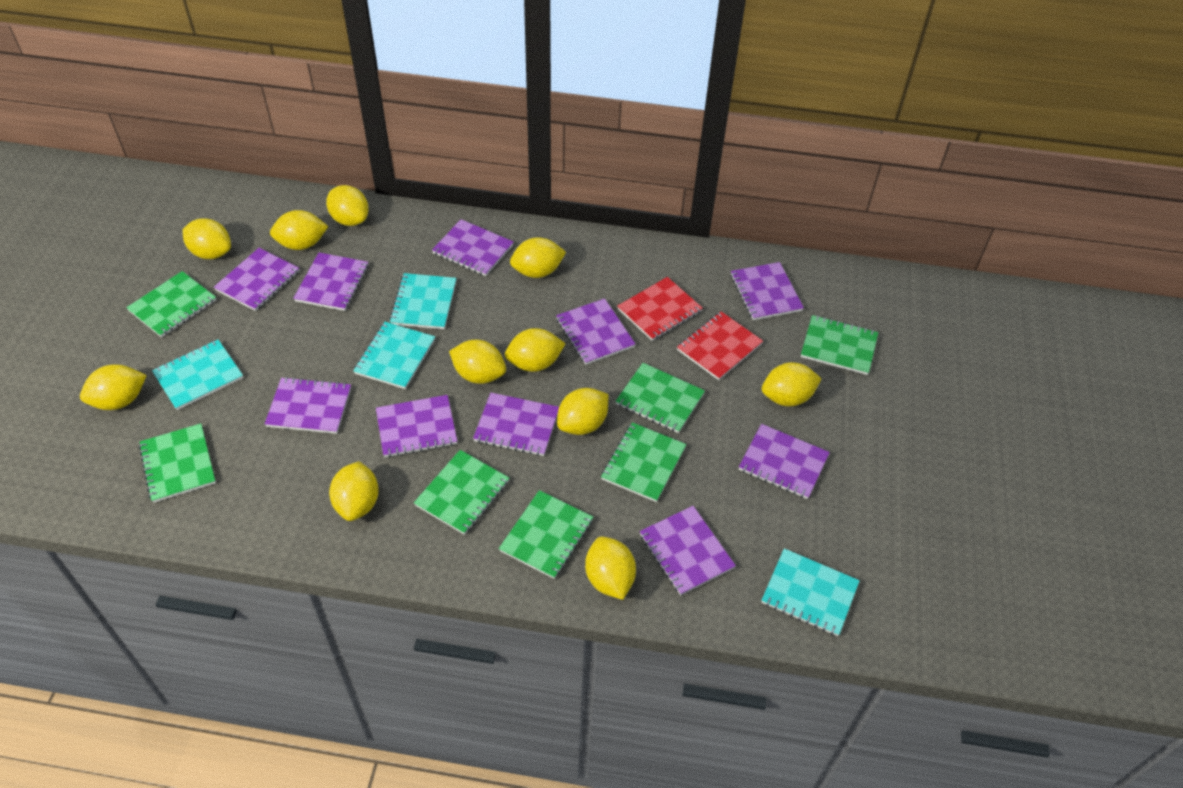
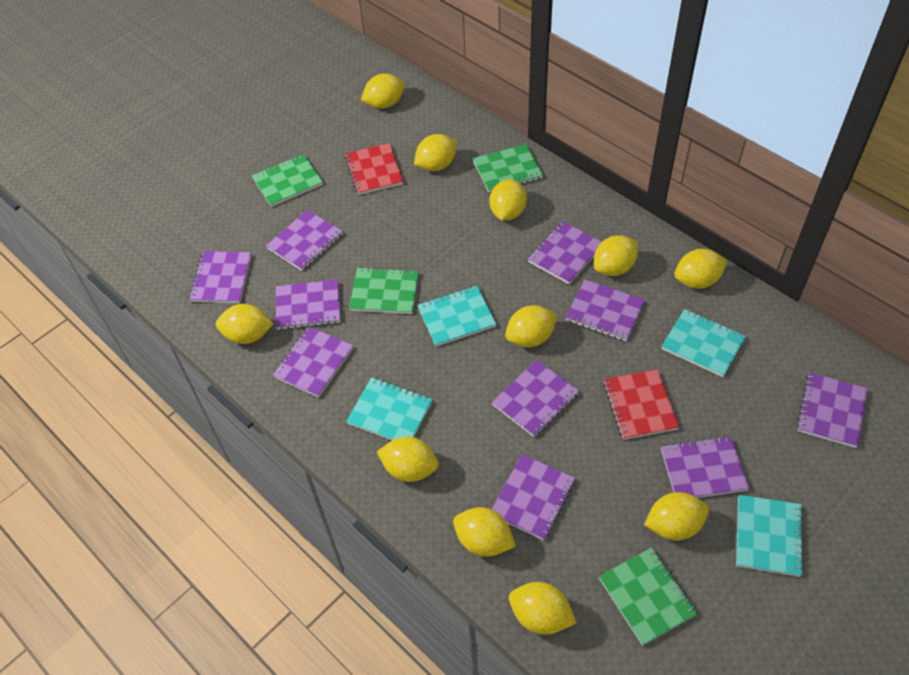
green notebook: [126,271,216,338] [139,423,216,503] [414,450,509,535] [499,490,593,579] [601,422,687,502] [616,363,705,433] [801,315,878,375] = 7 -> [252,154,323,207] [349,267,419,314] [473,144,543,192] [599,547,698,646] = 4

